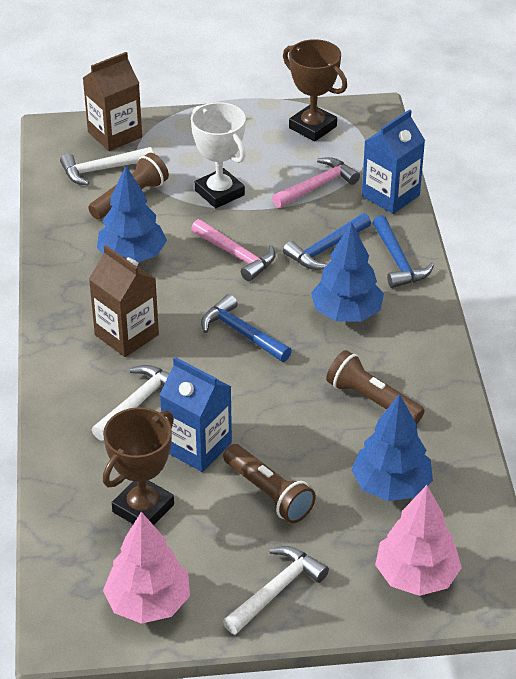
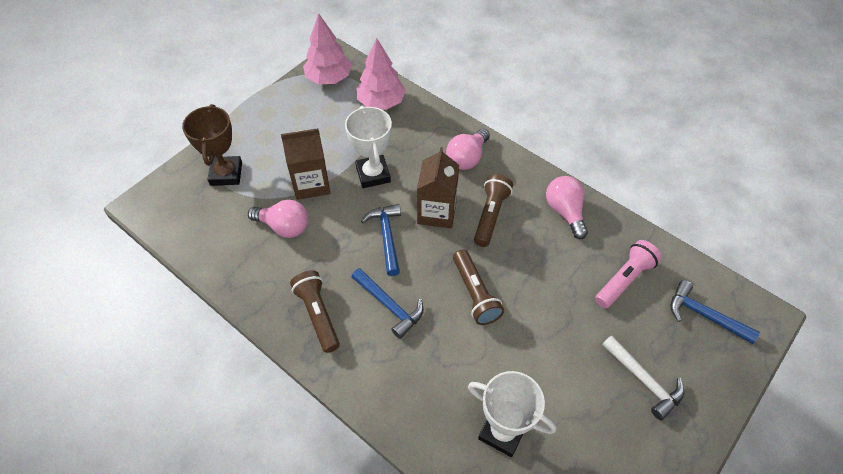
blue carton: [160,357,232,472] [362,109,425,214] = 2 -> none = 0
blue tree: [97,166,167,262] [311,222,384,322] [351,394,433,501] = 3 -> none = 0
brown trophy: [103,407,174,525] [283,39,347,142] = 2 -> [182,104,242,186] = 1
pink flashlight: none = 0 -> [595,240,662,309] = 1
pink hammer: [191,219,276,281] [272,157,360,208] = 2 -> none = 0
pink light bulb: none = 0 -> [248,200,308,238] [446,129,490,170] [546,176,588,239] = 3
white hammer: [60,147,153,185] [92,365,170,441] [223,546,329,635] = 3 -> [602,336,684,420] = 1
white trophy: [191,102,246,208] = 1 -> [345,106,392,188] [468,371,556,457] = 2

